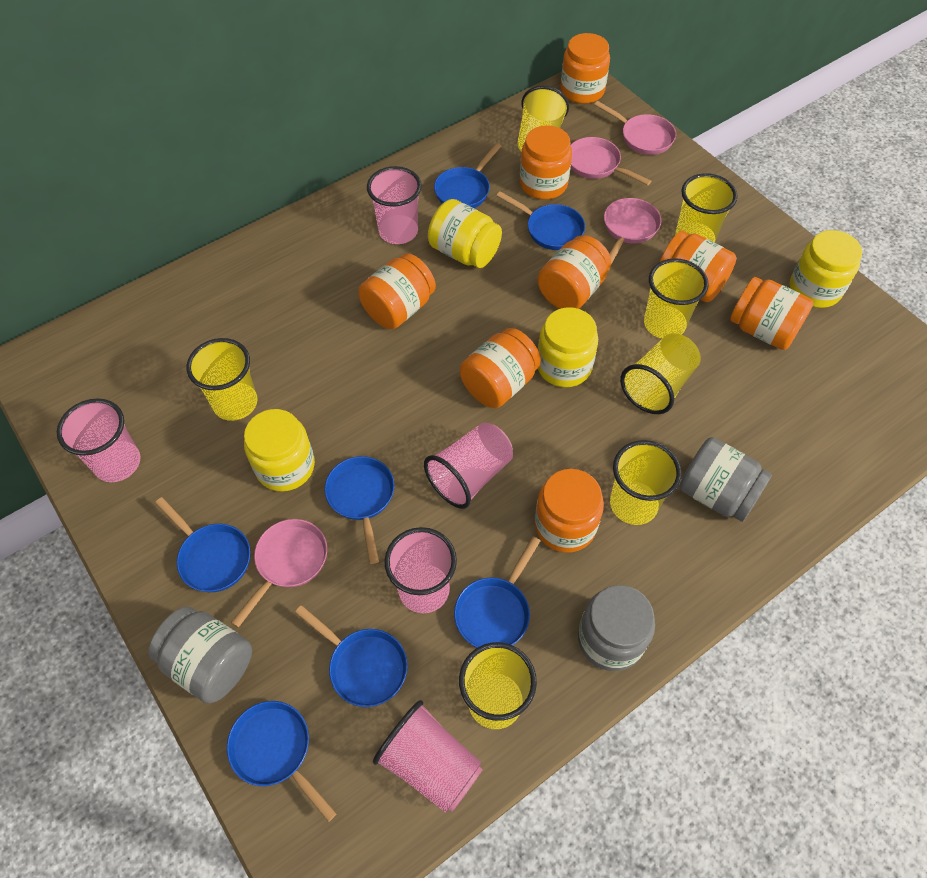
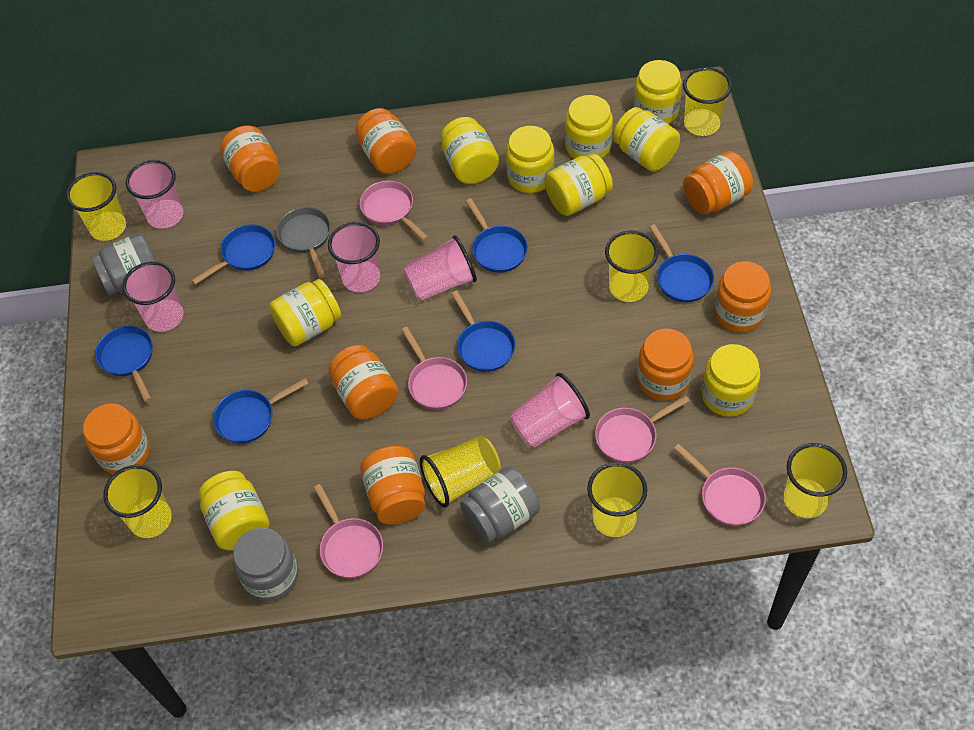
blue pan: [155,497,250,592] [227,701,337,822] [295,605,408,707] [325,456,394,564] [434,143,502,208] [454,536,540,648] [497,191,585,250] = 7 -> [95,326,153,402] [191,224,275,285] [213,378,309,444] [451,291,516,372] [466,198,528,273] [649,224,714,303] = 6
grey pan: none = 0 -> [276,207,331,278] = 1
pink pan: [231,519,327,628] [570,137,651,185] [594,101,676,155] [604,198,661,264] = 4 -> [314,484,383,578] [360,180,428,241] [401,327,467,410] [595,395,690,463] [674,444,766,526] = 5
yellow jar: [244,409,315,492] [428,199,502,268] [538,307,598,387] [790,230,862,308] = 4 -> [199,471,269,551] [269,279,341,346] [440,117,499,184] [506,126,554,193] [545,153,613,216] [565,95,613,159] [613,107,680,171] [633,60,682,124] [701,344,760,417] = 9

